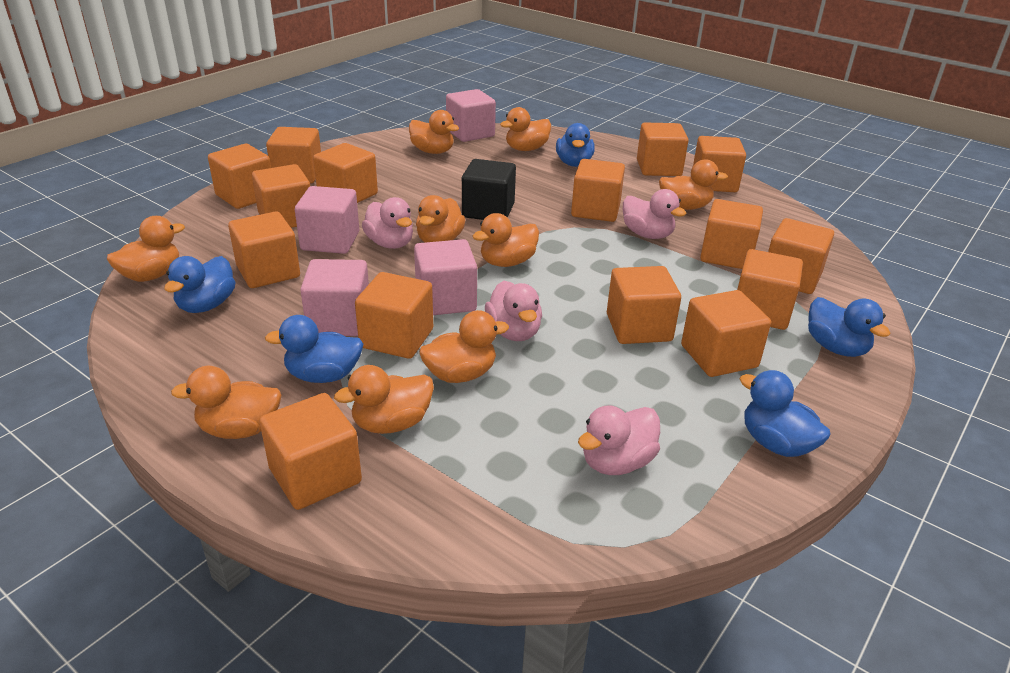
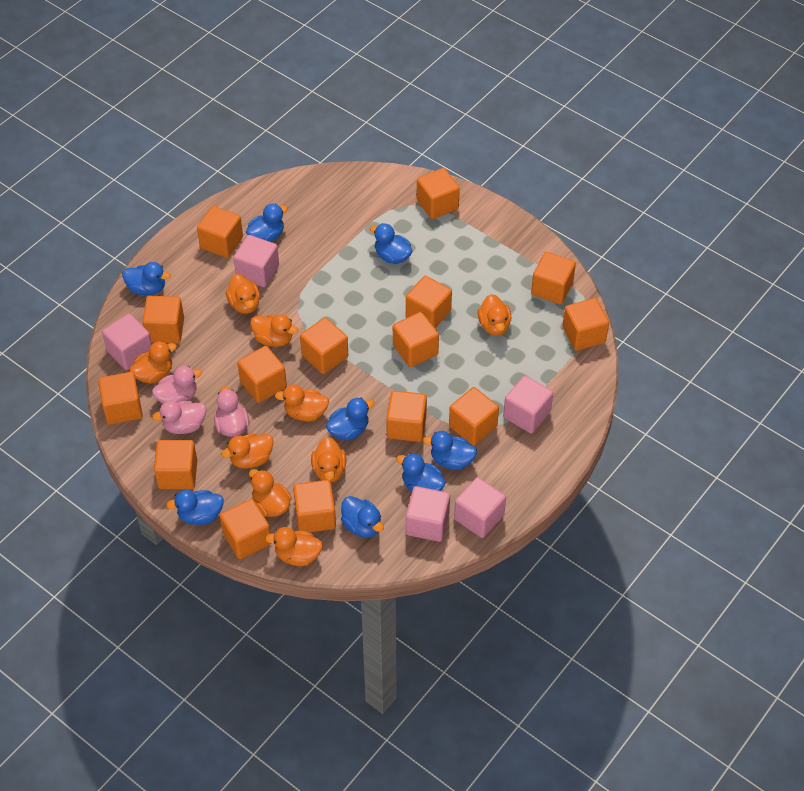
black cube: [462,159,516,220] = 1 -> none = 0
blue duck: [164,256,235,313] [265,315,363,383] [556,123,595,167] [740,370,831,457] [808,297,891,357] = 5 -> [122,262,171,295] [166,490,224,525] [246,203,288,242] [326,397,374,441] [341,496,384,538] [370,223,412,264] [396,453,446,492] [423,431,477,470] = 8
pink cube: [295,186,359,254] [300,259,369,336] [414,239,477,315] [446,89,496,142] = 4 -> [102,314,152,370] [234,235,279,287] [406,486,450,542] [454,477,506,538] [503,376,553,433] = 5
pink duck: [362,197,413,249] [485,281,542,341] [578,405,660,475] [623,189,686,239] = 4 -> [152,366,202,404] [152,401,206,434] [214,386,250,437] = 3

